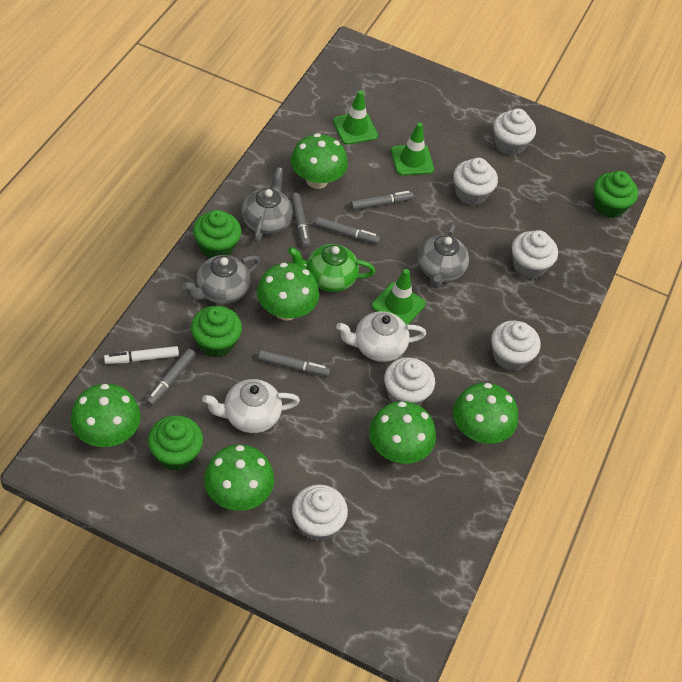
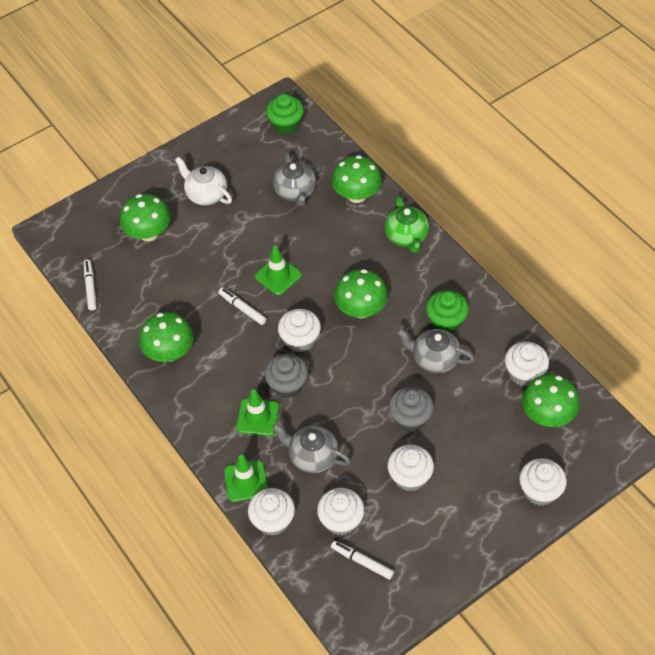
green cupcake: [148,415,203,471] [191,306,242,357] [193,210,241,258] [594,171,638,218] = 4 -> [266,94,304,135] [426,290,469,333] = 2
green mushroom: [71,384,141,447] [204,445,274,511] [257,263,319,321] [291,133,348,189] [369,401,436,464] [453,383,518,444] = 6 -> [120,194,171,241] [139,312,193,362] [331,155,382,203] [334,269,388,318] [522,374,580,427] = 5
grey cupcake: none = 0 -> [264,354,308,398] [389,386,434,432] = 2
grey marker: [146,348,195,406] [258,350,330,376] [291,193,310,248] [315,217,380,244] [350,191,414,210] = 5 -> none = 0
white marker: [104,346,179,364] = 1 -> [84,260,97,310] [218,288,267,325] [331,541,394,580] = 3
white teapot: [202,379,300,433] [336,311,426,362] = 2 -> [175,157,232,205] = 1

